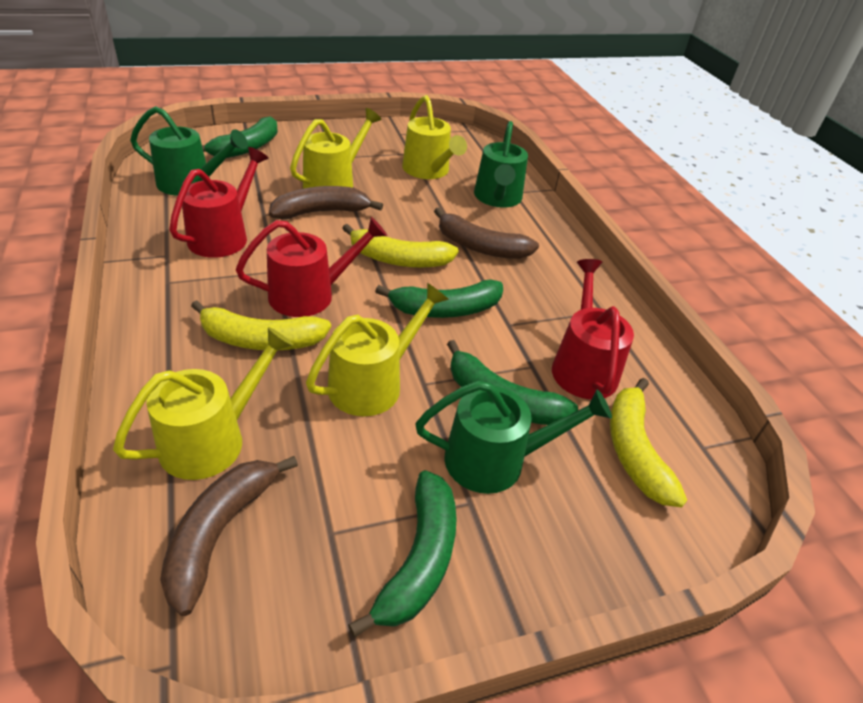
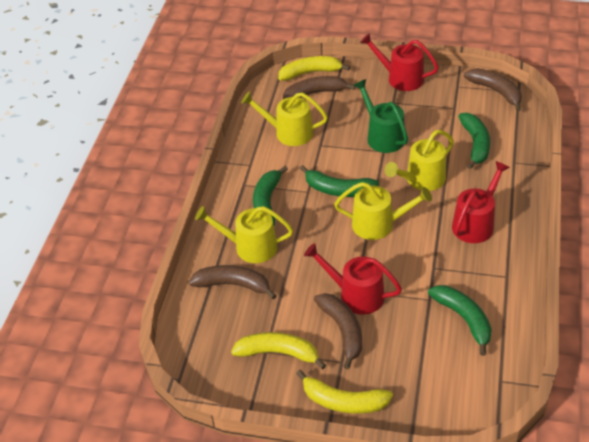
brown banana: [160,456,298,616] [269,186,383,219] [434,208,539,259] = 3 -> [189,265,277,299] [283,76,355,99] [314,293,362,369] [464,68,522,111] = 4
green watering can: [130,106,248,196] [415,381,612,494] [474,121,528,208] = 3 -> [354,79,408,153] = 1

